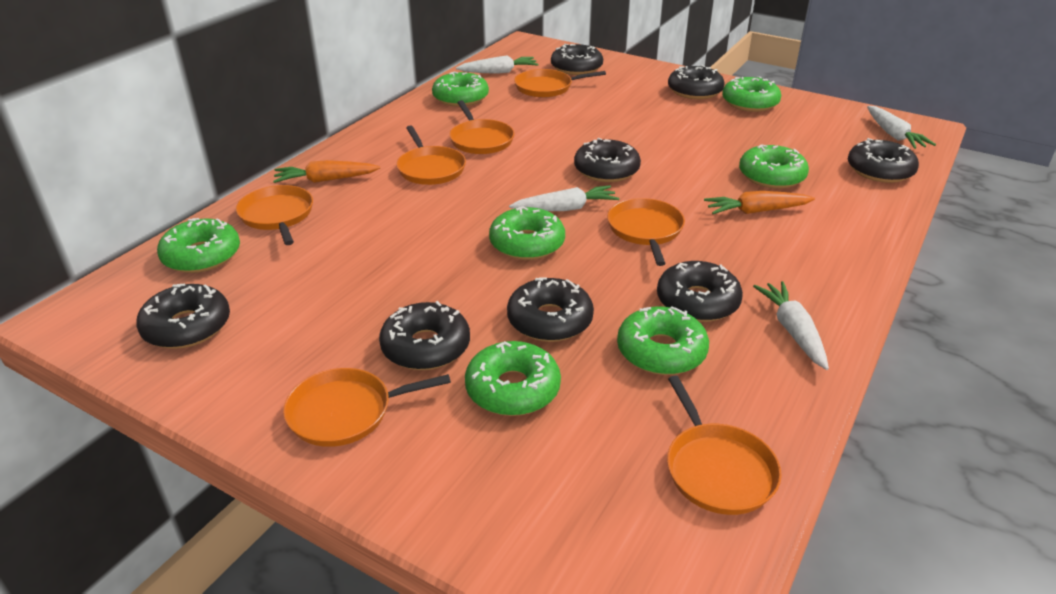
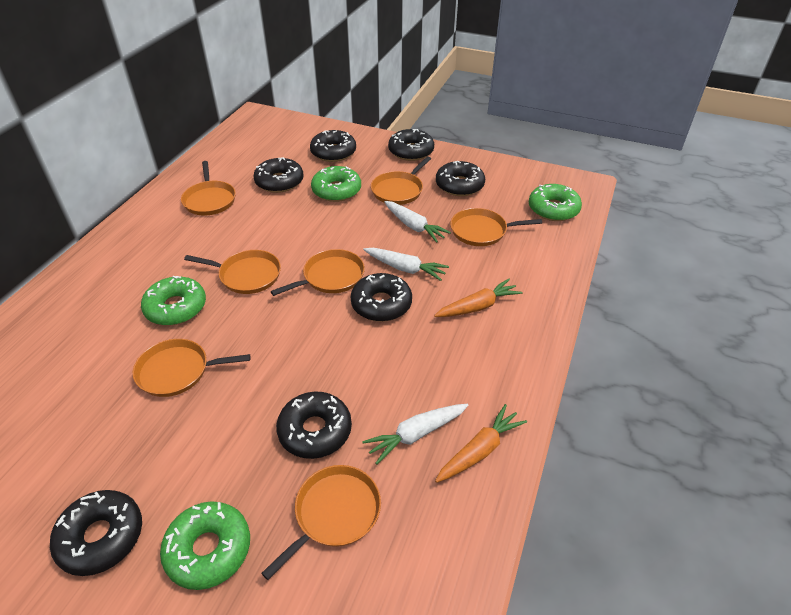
black donut: [136,284,230,349] [379,301,470,370] [507,277,594,342] [551,44,603,75] [574,138,641,182] [657,261,743,322] [668,65,725,99] [848,138,919,183] = 8 -> [50,490,142,576] [253,157,303,193] [276,391,352,459] [310,130,356,162] [351,273,412,322] [388,129,434,161] [436,160,485,196] = 7
green donut: [157,218,240,273] [432,72,489,107] [465,341,561,416] [489,206,565,260] [617,306,709,375] [722,76,781,112] [739,144,809,189] = 7 -> [141,275,206,325] [160,501,250,590] [311,166,361,202] [529,184,582,221] = 4
white carrot: [456,55,538,74] [509,185,619,211] [753,281,829,370] [867,106,936,149] = 4 -> [362,404,469,464] [363,248,449,281] [384,201,451,243] = 3

